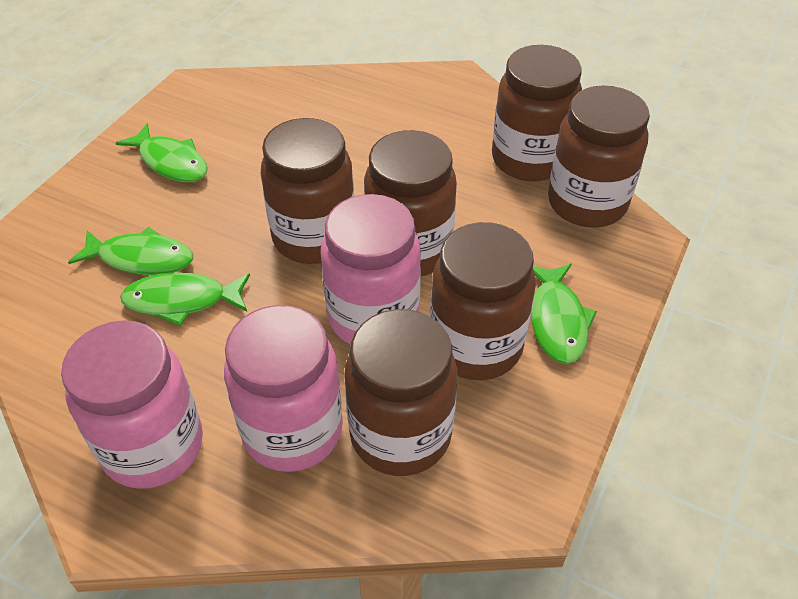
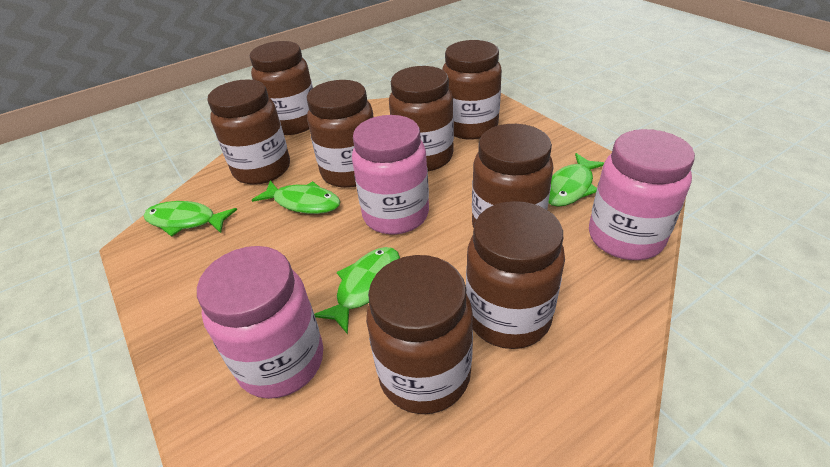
brown jar: [261,118,354,264] [344,309,458,476] [364,130,457,276] [430,222,536,380] [492,45,582,181] [548,86,650,227] = 6 -> [207,79,290,185] [250,41,313,135] [307,80,374,188] [366,255,473,414] [389,66,454,171] [442,40,502,140] [466,201,565,349] [472,124,553,228] = 8

